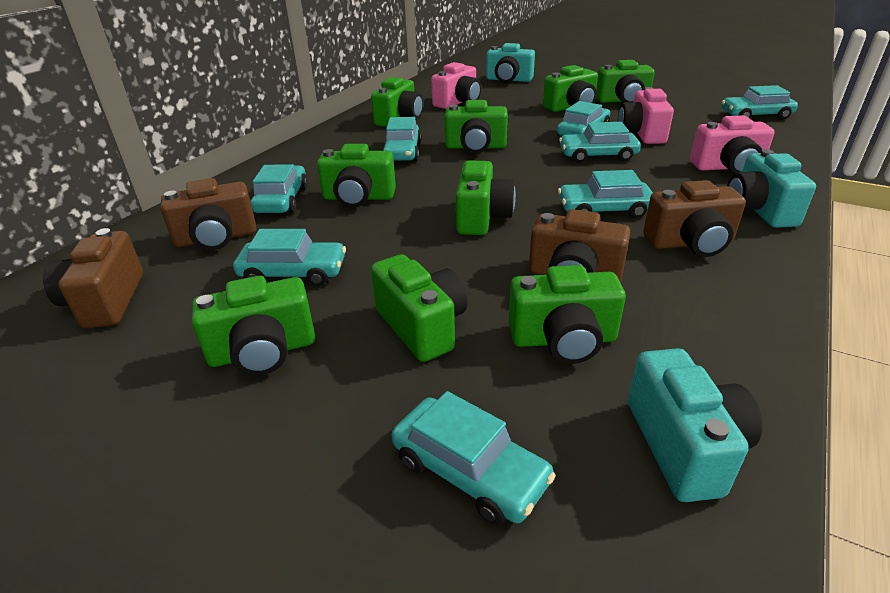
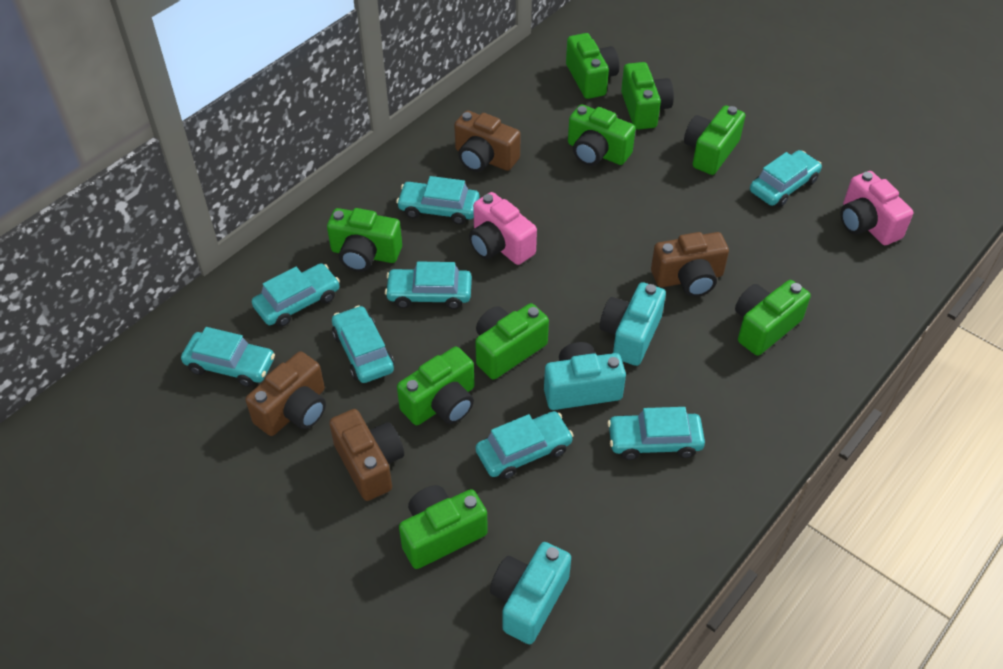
pink camera: [431,62,481,109] [618,87,674,144] [690,115,774,174] = 3 -> [469,192,537,265] [840,171,913,245] = 2

